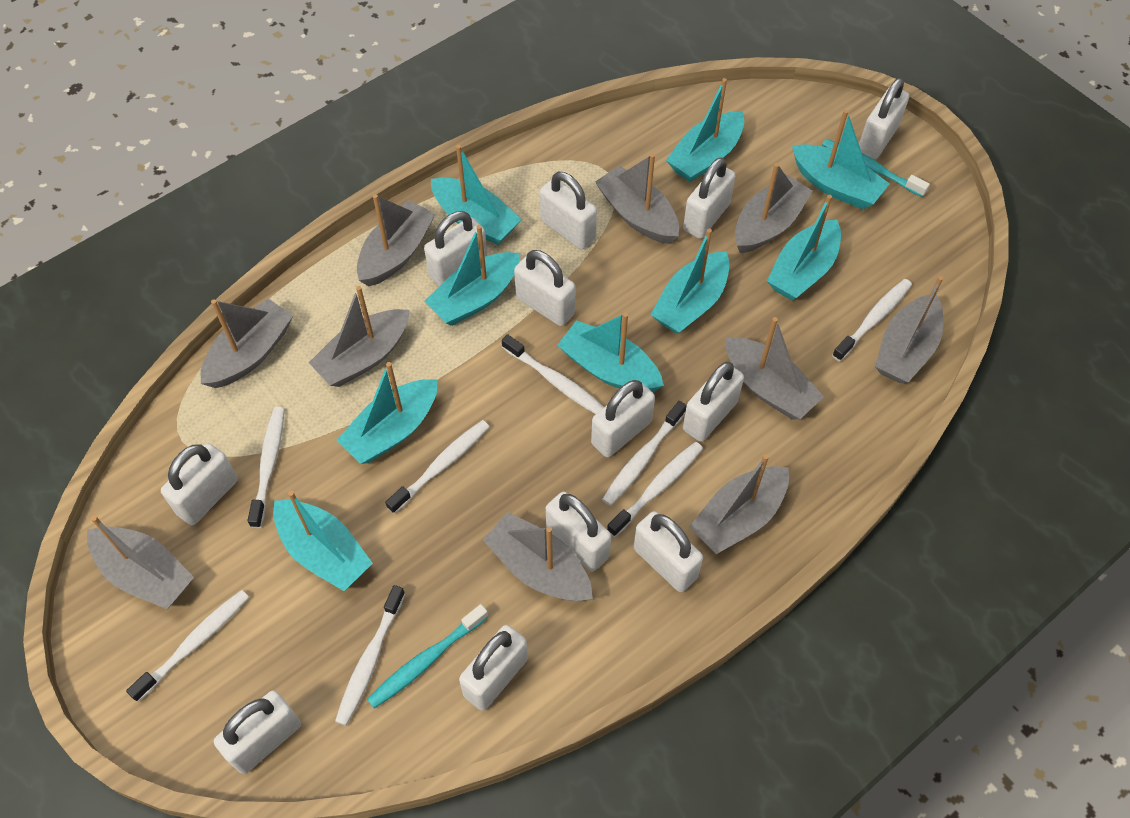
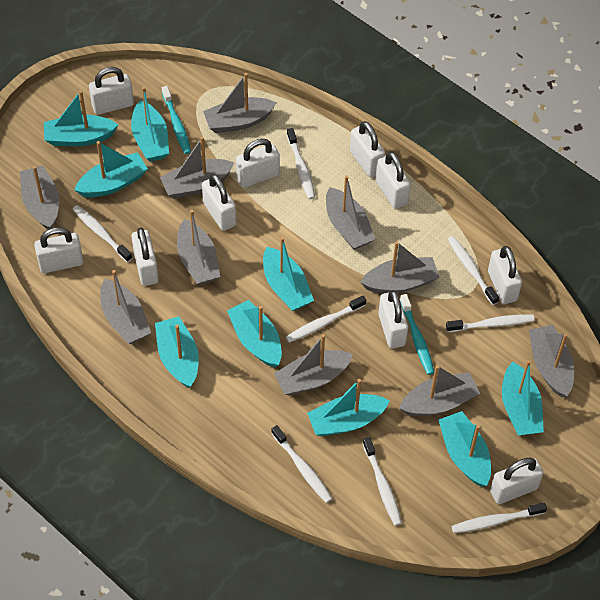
white padlock: [161,443,238,525] [214,690,301,774] [424,211,487,286] [459,625,528,711] [514,250,575,326] [540,172,597,250] [546,491,611,572] [591,380,655,457] [634,511,703,592] [683,157,736,239] [683,362,744,442] [859,78,909,159] = 12 -> [34,227,83,273] [89,67,134,115] [131,228,159,286] [202,174,236,231] [236,139,280,188] [350,121,385,178] [376,152,411,209] [378,290,408,349] [488,246,522,304] [490,457,543,504] = 10

